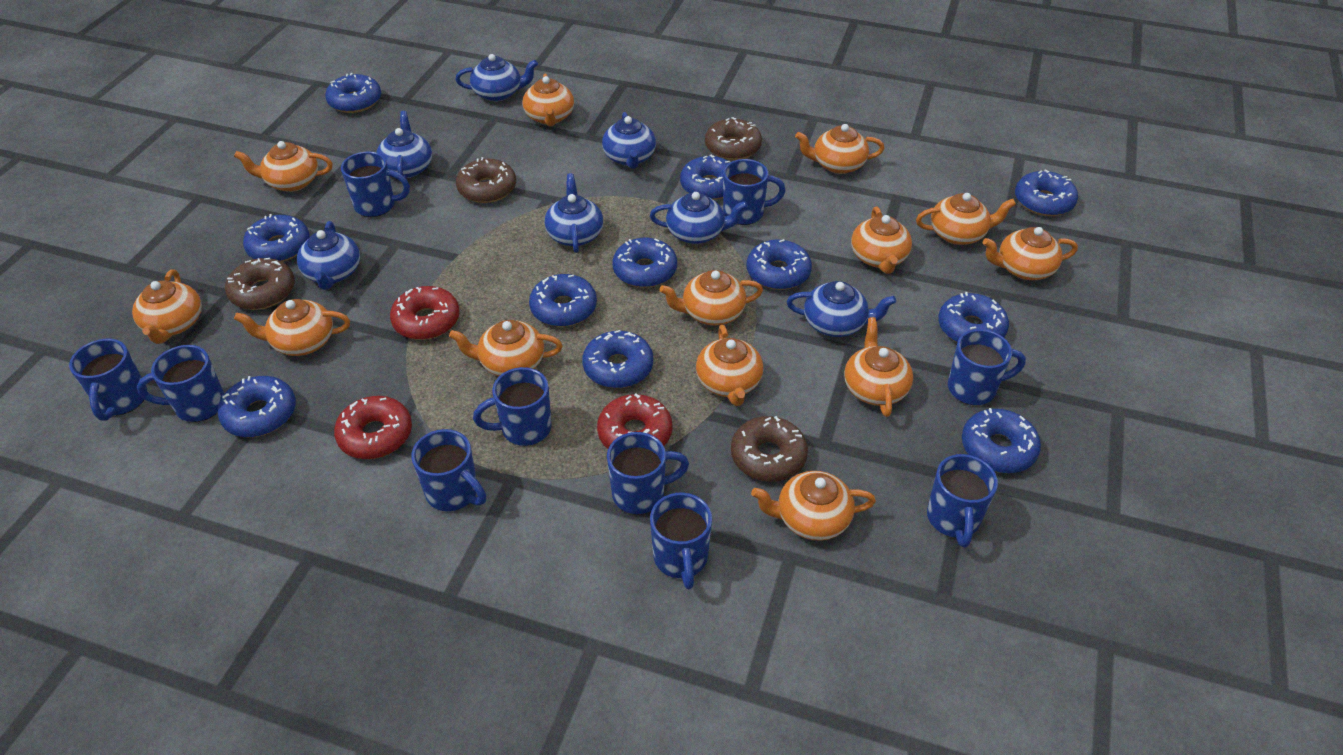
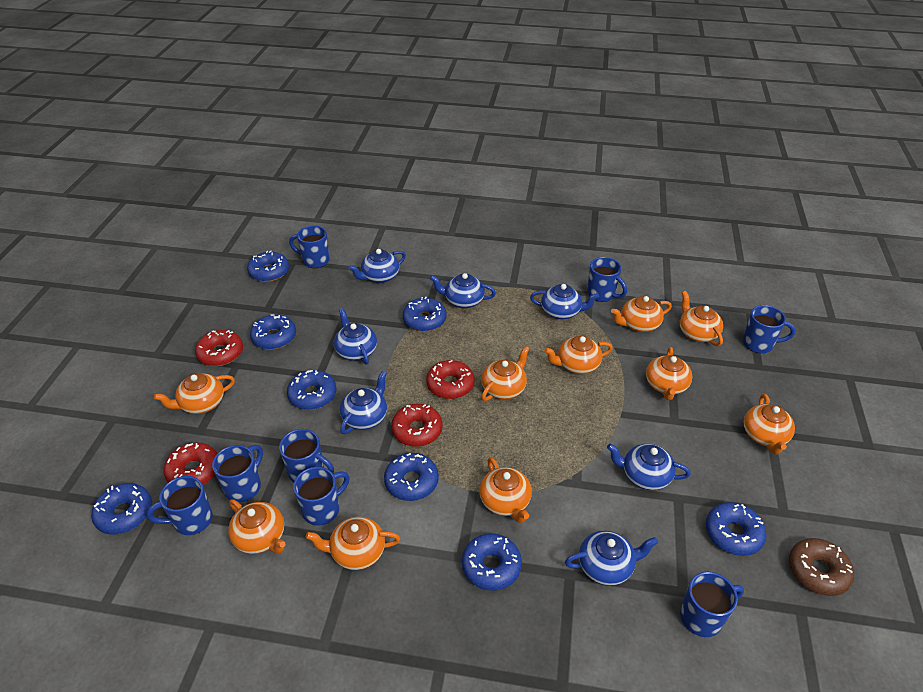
blue donut: [218,376,296,437] [243,214,310,262] [325,73,381,113] [529,274,597,327] [582,330,653,388] [613,238,677,288] [680,154,730,200] [747,239,812,290] [938,292,1009,342] [962,408,1041,473] [1015,169,1078,216] = 11 -> [91,483,152,535] [247,250,289,282] [250,314,296,350] [287,370,336,410] [384,453,439,501] [403,297,447,332] [462,533,522,591] [706,502,767,556] = 8
blue mug: [69,339,147,421] [137,345,224,422] [341,152,410,217] [411,429,486,511] [473,367,552,446] [607,432,689,514] [650,493,712,589] [723,159,786,225] [927,454,998,547] [948,329,1026,405] = 10 -> [147,476,213,535] [212,445,263,502] [279,429,334,482] [289,226,330,268] [293,467,350,526] [587,257,627,302] [680,572,744,637] [743,305,796,353] = 8
brown donut: [225,258,295,310] [456,157,516,203] [705,117,762,160] [731,416,808,482] = 4 -> [789,538,854,596] = 1
orange teapot: [132,269,202,344] [234,141,333,192] [234,299,350,356] [449,320,563,376] [522,74,574,127] [660,270,763,326] [696,325,763,406] [751,471,876,541] [795,124,885,174] [844,317,913,417] [851,206,912,274] [916,193,1016,245] [983,227,1078,280] = 13 -> [154,373,235,414] [228,499,286,554] [306,516,400,570] [479,457,532,523] [481,346,530,401] [544,336,613,374] [611,296,672,332] [646,347,693,400] [680,291,723,346] [744,394,795,454] = 10
red donut: [334,396,412,459] [390,286,460,340] [597,393,672,449] = 3 -> [163,442,217,485] [195,330,243,366] [391,404,443,447] [426,360,475,399] = 4

